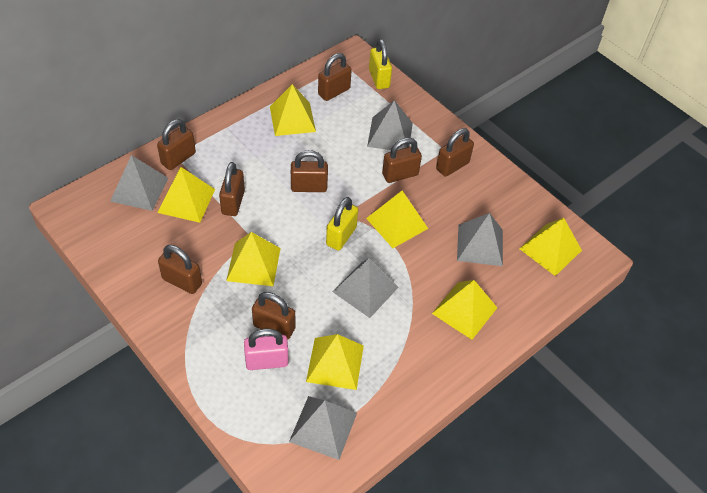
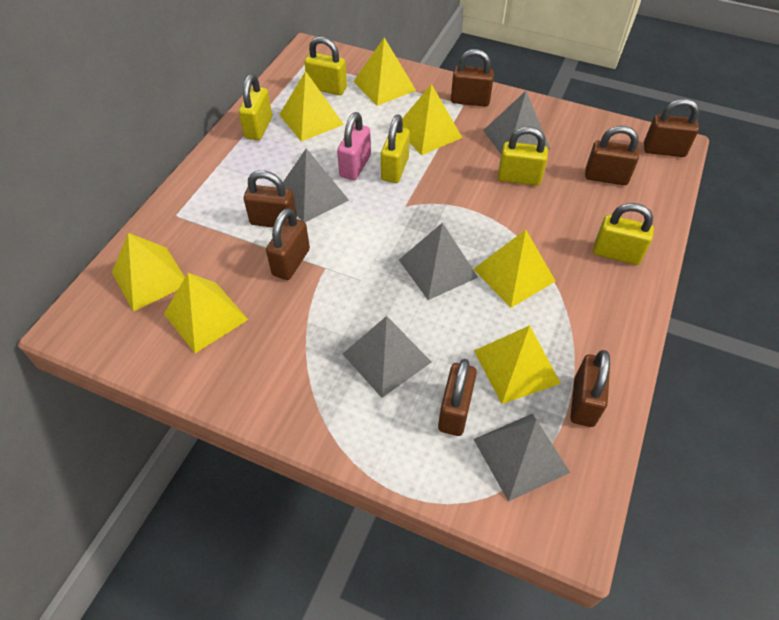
brown padlock: [157,119,196,170] [158,245,202,294] [219,162,245,216] [252,292,295,340] [291,150,328,192] [318,53,352,101] [382,138,422,183] [436,128,474,177] = 8 -> [244,170,297,228] [266,208,310,280] [438,359,477,436] [451,49,494,107] [571,350,610,427] [585,126,639,185] [644,99,700,157] = 7
yellow padlock: [326,197,358,251] [369,39,392,89] = 2 -> [239,74,272,140] [304,36,347,95] [381,115,410,183] [498,127,548,186] [593,203,654,265] = 5

